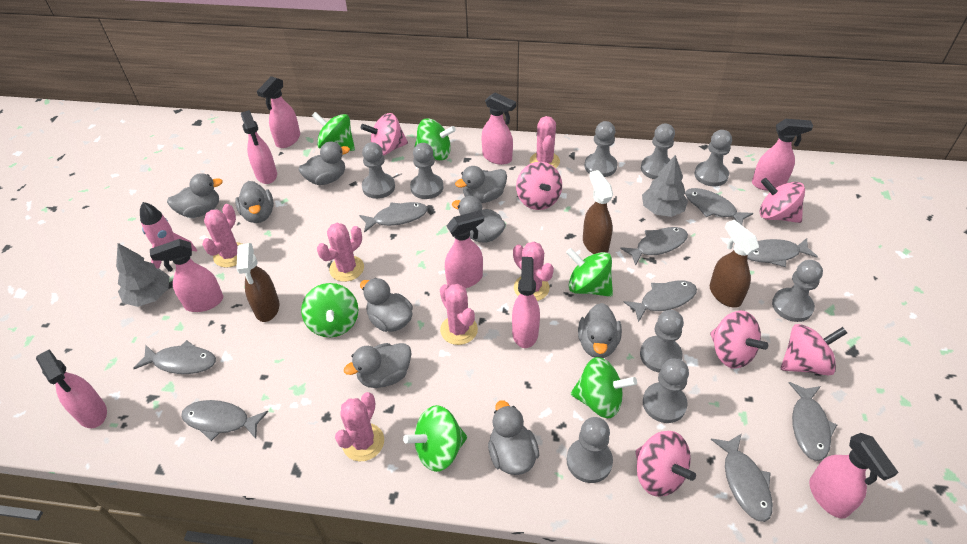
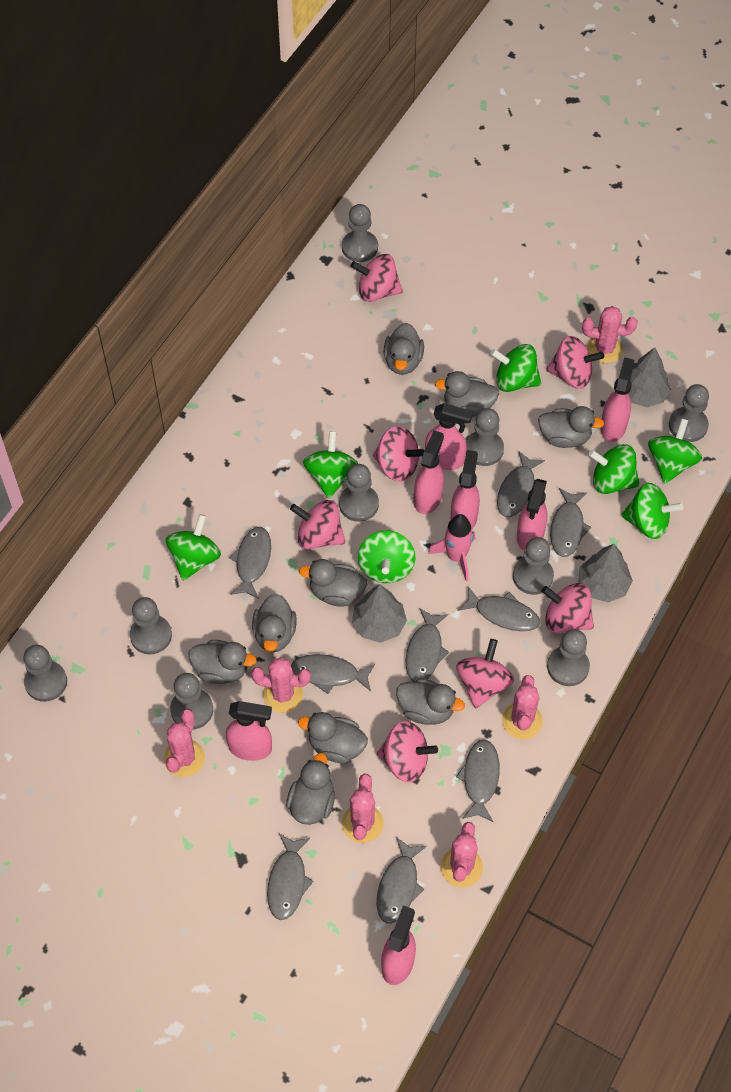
brown spray bottle: [236,243,279,322] [583,170,613,254] [710,220,759,308] = 3 -> none = 0
green spinning top: [301,283,358,337] [312,112,355,151] [403,405,467,472] [414,118,456,160] [566,248,613,297] [571,357,637,418] = 6 -> [166,514,221,581] [303,431,358,499] [358,530,416,583] [490,344,541,392] [588,444,640,494] [621,483,683,539] [648,418,702,484] = 7
grey tree: [116,243,169,307] [642,155,688,217] = 2 -> [352,584,407,643] [579,544,633,602] [628,347,671,407] = 3
pink spinning top: [361,113,408,156] [516,162,562,210] [635,431,696,497] [710,311,768,369] [760,178,805,223] [781,324,847,375] = 6 -> [290,500,345,549] [350,254,403,302] [373,426,425,482] [377,721,438,783] [456,639,514,709] [542,583,594,633] [546,336,604,389] = 7
pink spray bottle: [36,349,107,428] [150,239,223,312] [241,110,277,184] [257,76,300,148] [445,210,484,288] [481,92,516,165] [512,257,540,348] [752,119,813,191] [809,433,898,519] = 9 -> [226,701,272,761] [381,905,416,985] [414,430,444,514] [425,403,473,470] [451,450,480,529] [517,479,547,551] [600,357,635,442] = 7

